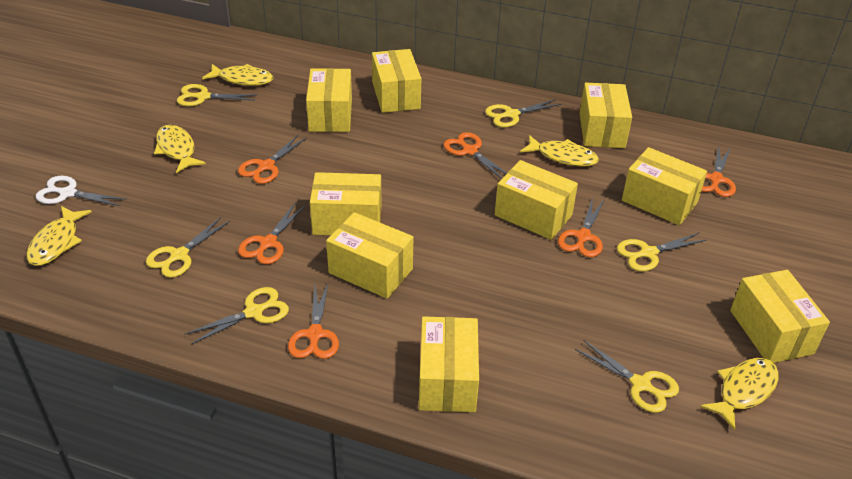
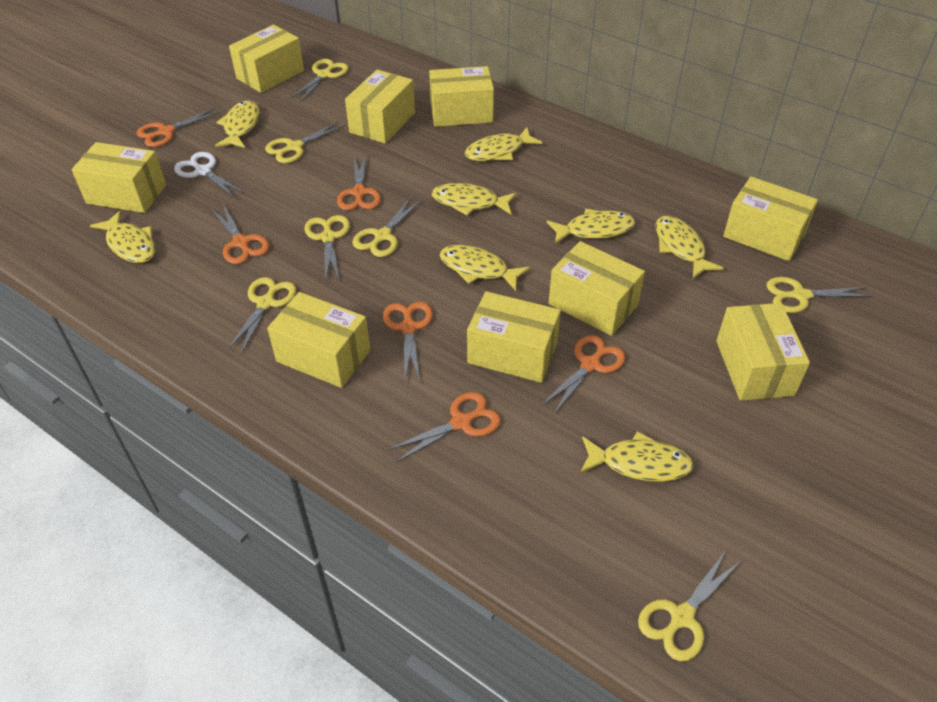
yellow fish: [27,206,92,266] [154,125,206,173] [202,64,273,86] [520,135,599,167] [700,358,779,431] = 5 -> [90,211,155,263] [215,100,260,148] [432,183,517,215] [440,245,530,291] [465,127,542,161] [546,209,635,244] [580,431,694,482] [656,216,724,279] = 8
yellow scissors: [146,217,230,278] [177,84,257,106] [185,287,289,345] [485,99,561,127] [575,340,679,413] [617,233,707,271] = 6 -> [227,277,296,355] [265,121,346,163] [290,59,349,102] [304,215,350,282] [352,197,422,257] [638,549,743,661] [766,277,873,313] = 7

